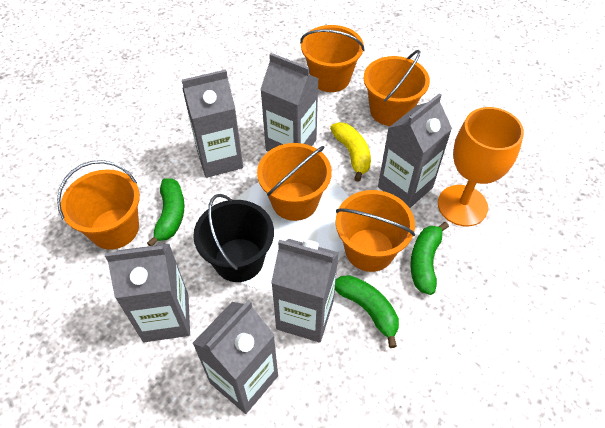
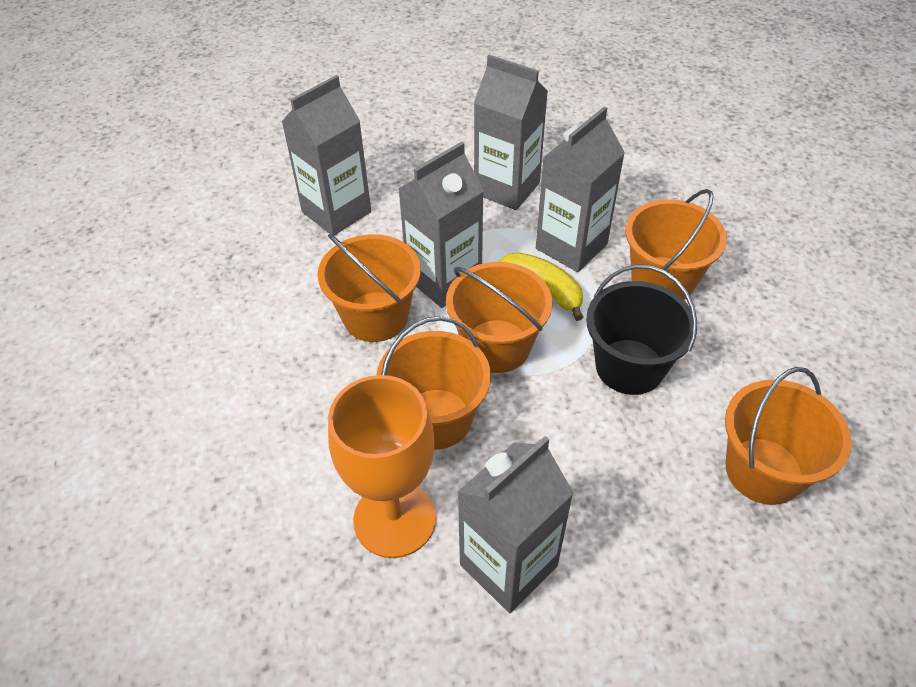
green banana: [147,178,184,246] [335,275,399,348] [410,222,449,295] = 3 -> none = 0
grey carton: [105,244,190,342] [182,70,243,178] [192,300,278,414] [260,53,319,151] [271,239,339,343] [378,93,452,208] = 6 -> [281,75,371,236] [399,141,484,308] [457,436,574,613] [474,55,548,210] [536,106,625,272] = 5

